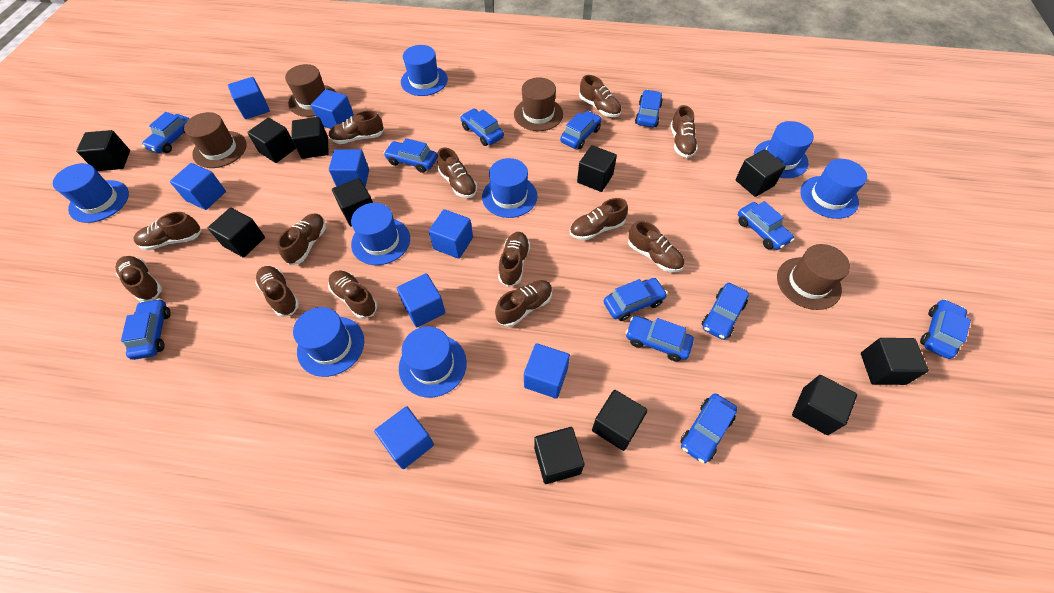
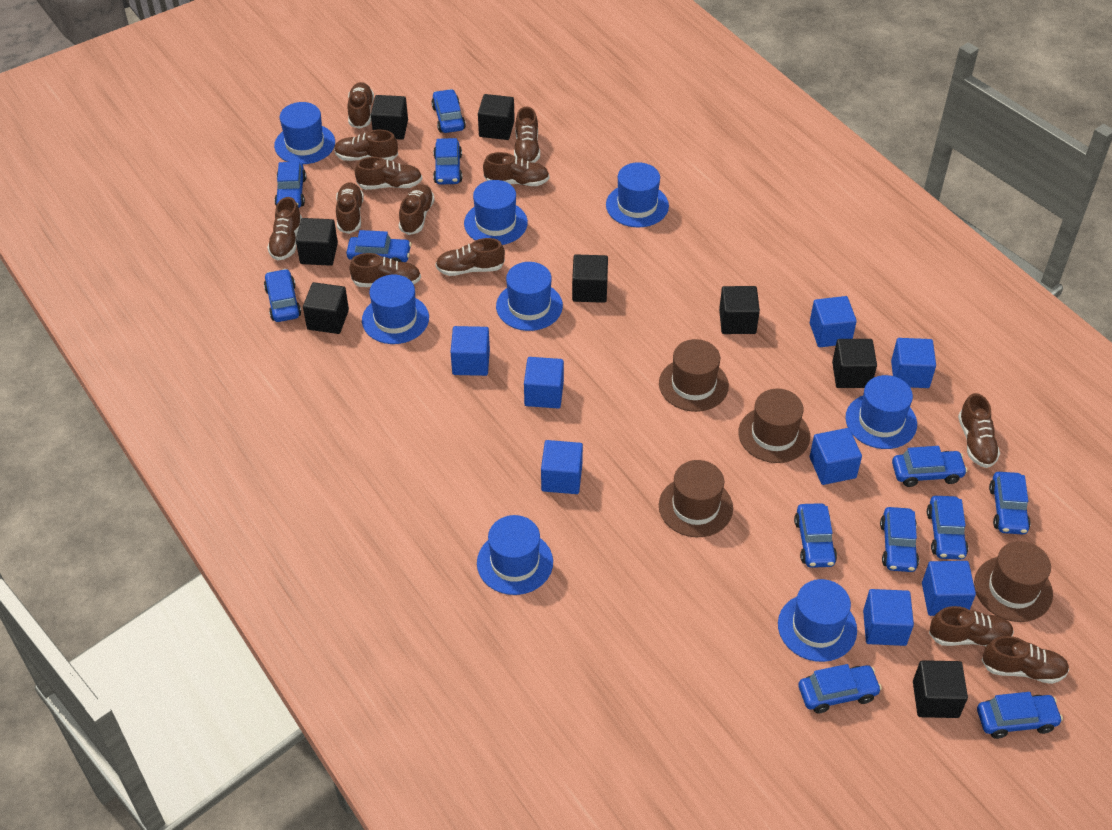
black cube: [76,130,130,171] [208,208,265,258] [247,118,296,163] [291,117,328,159] [332,178,373,226] [534,427,585,484] [577,145,617,192] [592,390,648,451] [736,149,786,197] [792,375,857,435] [861,338,929,385] = 11 -> [296,218,338,266] [303,282,349,334] [371,95,408,140] [478,94,515,140] [572,254,608,303] [719,286,760,334] [832,339,877,388] [913,660,968,718] = 8

